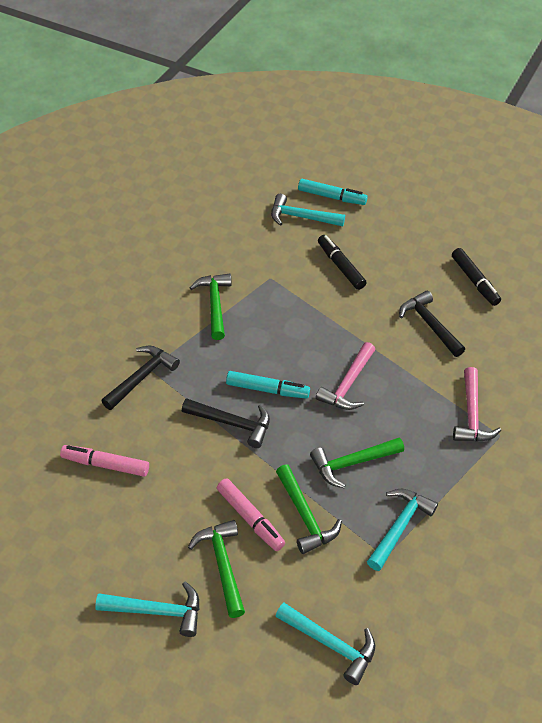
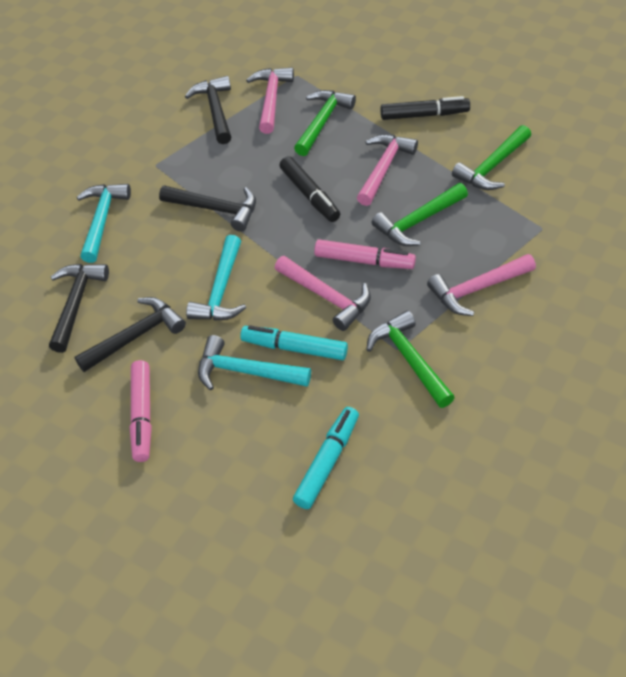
black hammer: [101,346,180,410] [182,398,270,448] [399,291,465,357] = 3 -> [49,264,109,353] [75,297,186,372] [159,185,256,232] [185,76,231,144] = 4
pink hammer: [316,342,375,410] [453,367,501,442] = 2 -> [246,68,294,134] [275,256,371,331] [357,134,418,206] [427,254,536,316] = 4
turquoise hammer: [95,582,199,637] [271,194,345,226] [275,602,375,685] [367,489,438,571] = 4 -> [77,184,131,263] [186,235,246,321] [198,335,311,390] = 3

